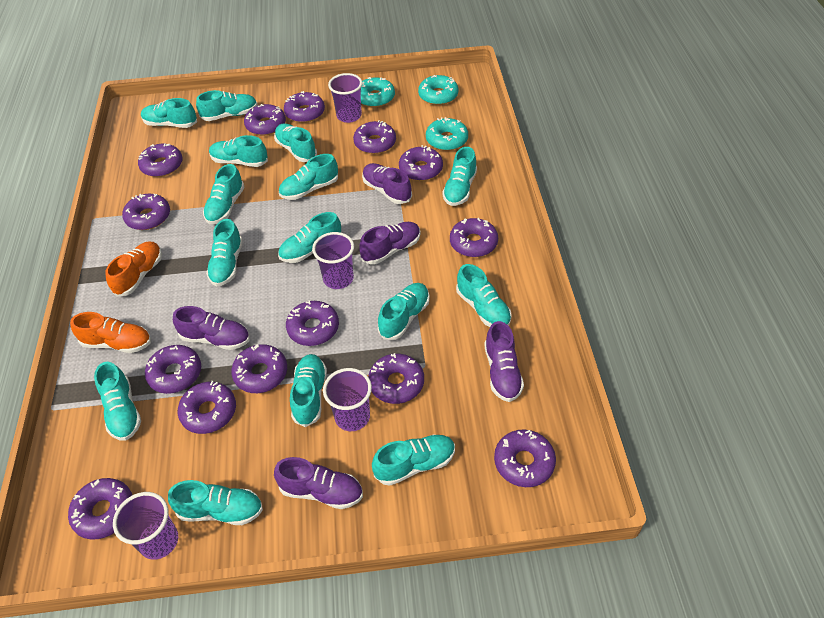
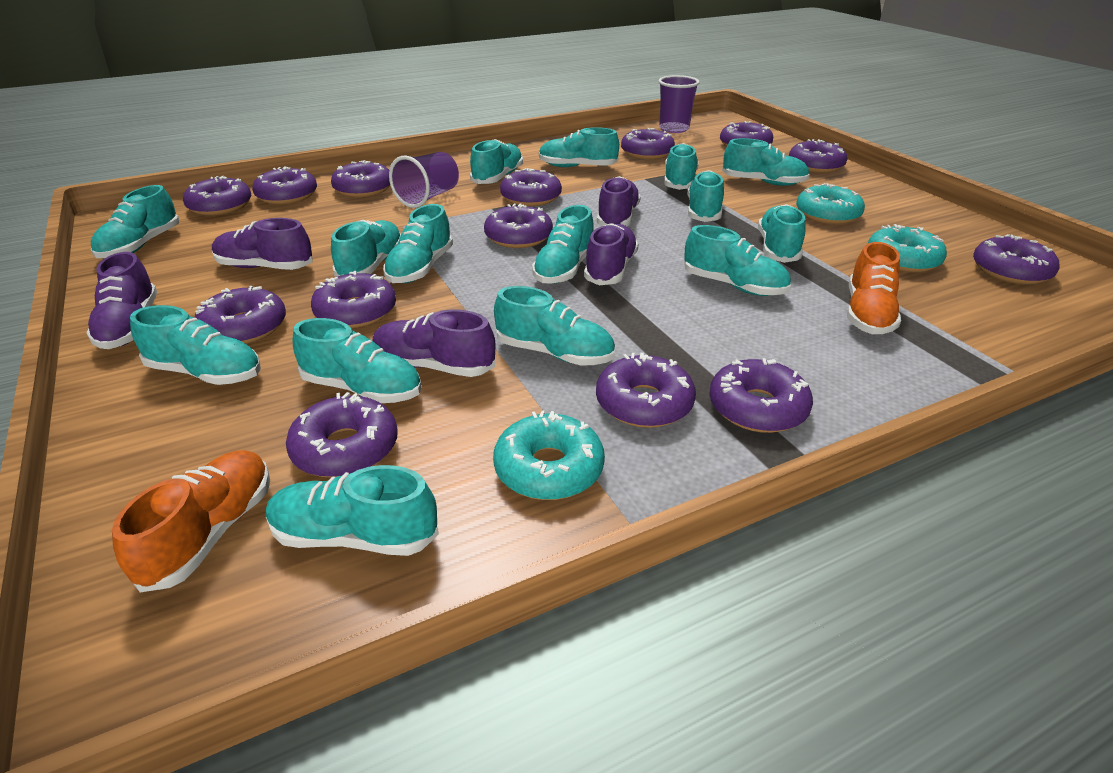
purple cup: [113,492,178,560] [312,232,354,289] [323,368,372,431] [328,73,362,123] = 4 -> [389,152,459,208] [658,75,700,133] = 2

